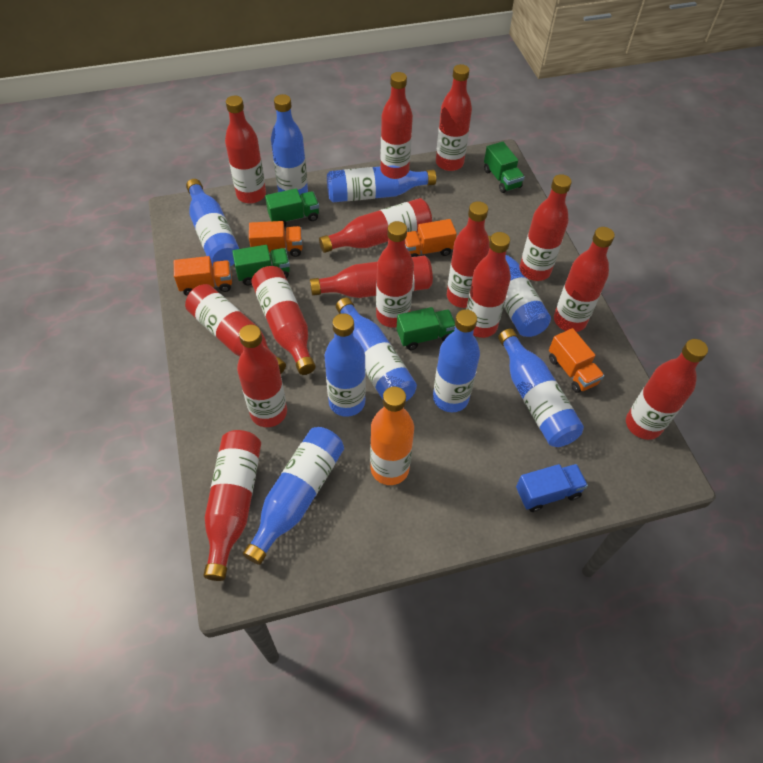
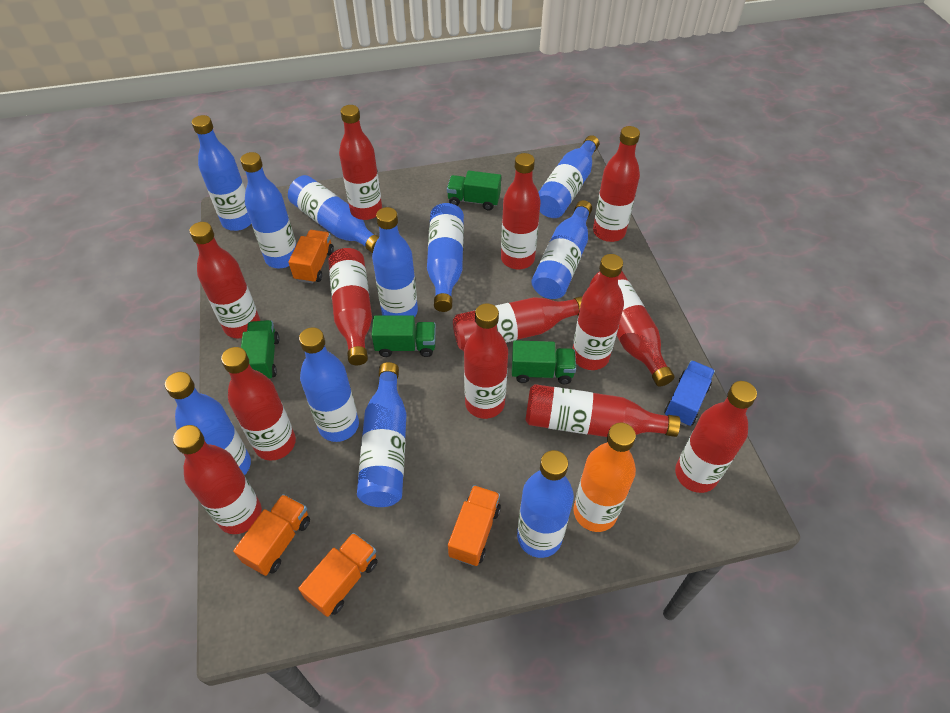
blue bottle: [186,179,239,266] [243,427,344,565] [271,94,308,194] [324,313,366,417] [327,165,436,202] [336,298,417,401] [433,309,480,412] [488,236,551,337] [498,329,584,447] = 9 -> [165,372,251,475] [192,115,251,231] [240,152,296,268] [288,175,379,253] [299,327,359,442] [357,362,407,507] [372,207,418,317] [427,203,464,312] [517,450,574,558] [531,200,592,299] [538,135,600,218] = 11
red bottle: [185,284,286,374] [203,430,261,581] [225,96,266,203] [237,325,287,427] [251,266,316,375] [310,256,433,298] [319,198,432,253] [376,221,414,328] [380,72,413,170] [436,64,472,171] [447,201,490,308] [466,232,511,338] [520,174,572,281] [554,227,615,332] [626,339,708,440] = 15 -> [173,425,262,534] [189,222,260,338] [221,347,296,461] [328,248,372,365] [339,105,382,220] [453,296,583,351] [464,303,508,419] [501,153,541,269] [525,384,680,437] [572,254,624,370] [590,271,674,386] [593,126,640,242] [675,381,757,493] = 13

